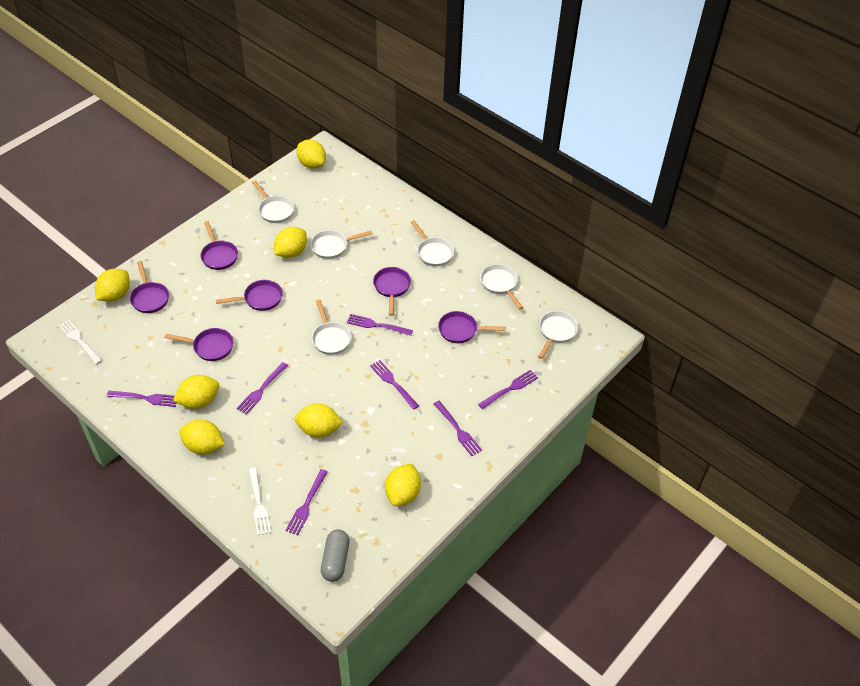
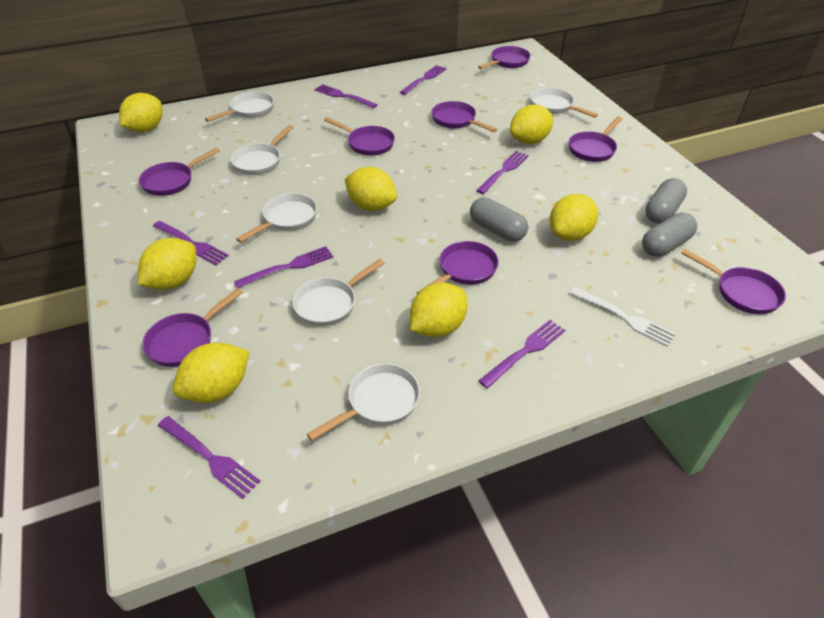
grey capsule: [321,529,349,582] = 1 -> [470,197,528,242] [642,213,697,257] [645,178,687,224] = 3
purple pan: [130,261,169,313] [164,328,233,361] [201,221,238,270] [216,280,283,311] [373,267,411,316] [438,311,506,343] = 6 -> [139,148,220,196] [142,288,243,367] [324,117,395,156] [417,241,499,294] [431,101,497,132] [478,46,531,69] [569,116,623,162] [681,249,786,314] = 8
white fork: [59,320,102,365] [249,467,271,535] = 2 -> [570,287,676,347] = 1

